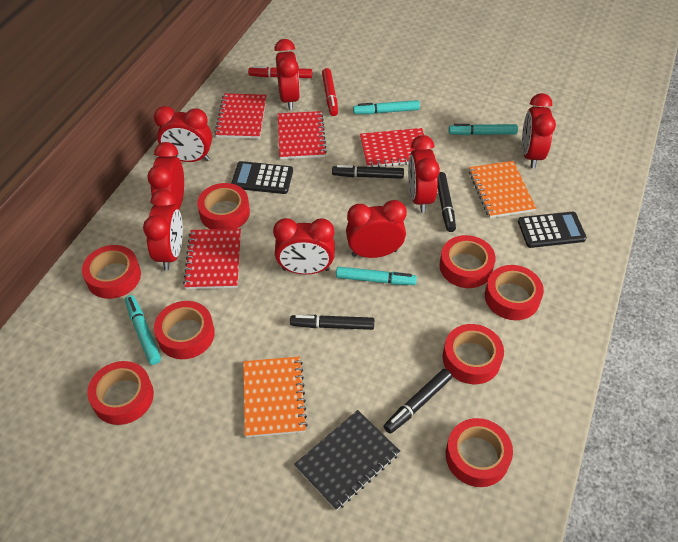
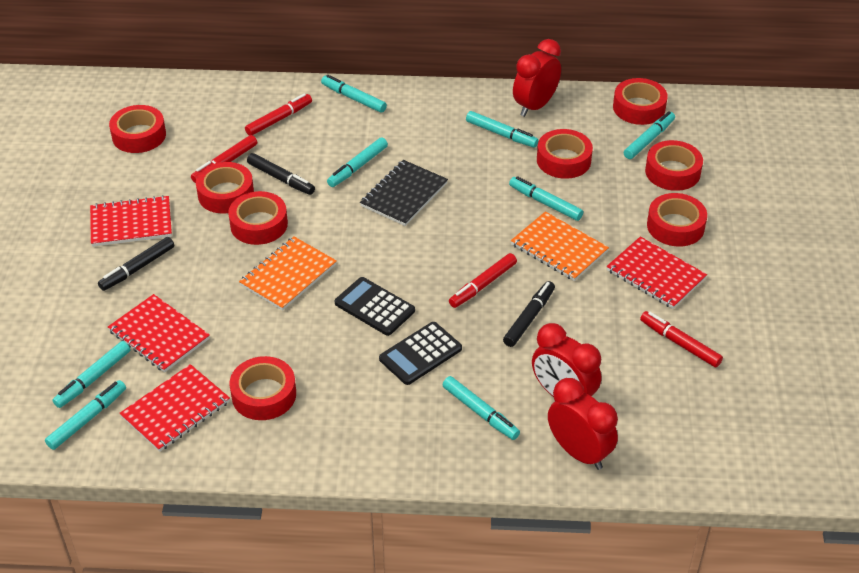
black marker: [290,315,374,330] [332,165,404,179] [384,369,452,434] [438,172,456,232] = 4 -> [98,237,174,291] [247,153,315,195] [503,281,555,347] = 3
red clock: [143,189,183,271] [147,142,184,209] [154,106,212,162] [273,218,335,274] [274,39,300,110] [346,200,407,258] [408,135,440,213] [522,93,556,168] = 8 -> [513,39,561,117] [532,323,601,397] [548,378,618,470] = 3
red marker: [248,66,312,78] [322,68,338,116] = 2 -> [191,135,257,183] [245,93,312,135] [449,253,517,308] [640,311,723,367] = 4
turquoise marker: [125,295,161,365] [336,267,417,285] [353,100,420,114] [449,124,518,135] = 4 -> [45,380,126,450] [52,341,130,408] [321,75,387,113] [327,137,388,187] [443,376,520,440] [466,111,539,147] [509,176,583,221] [624,111,675,159] = 8

